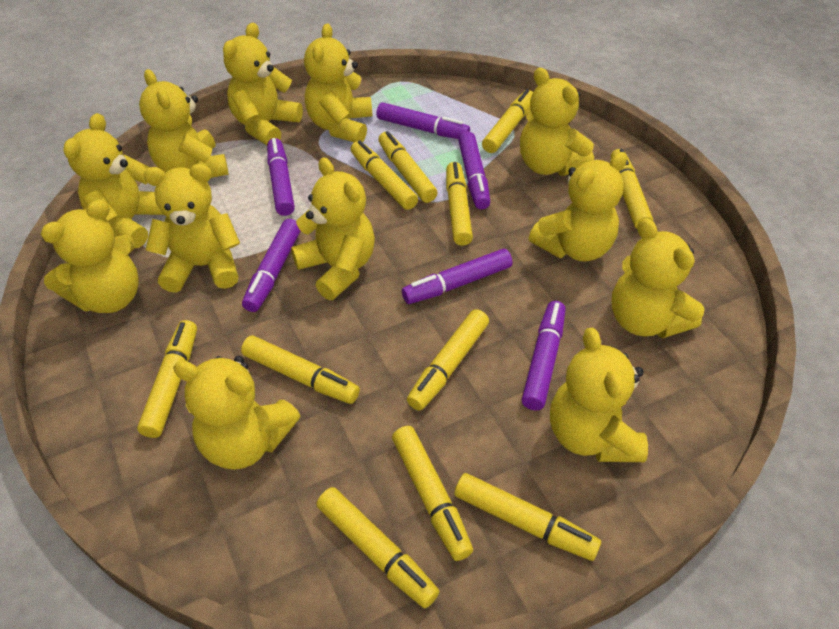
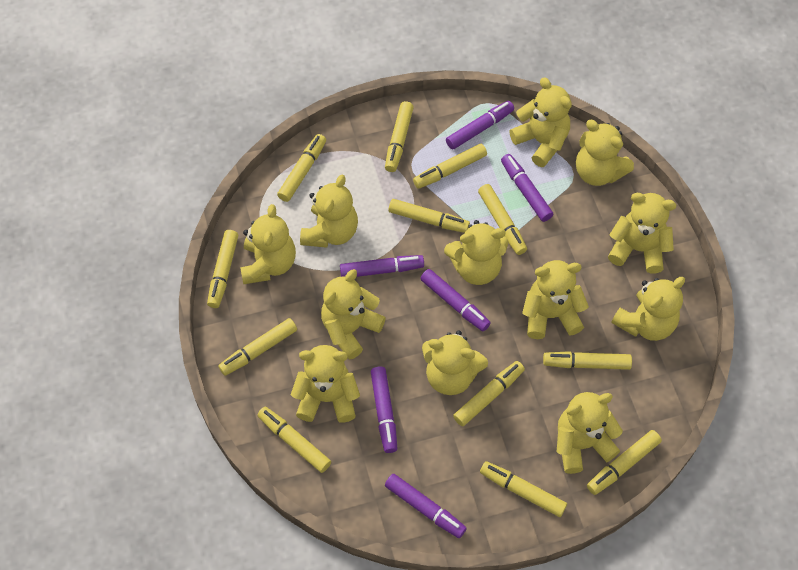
yellow marker: [137,320,197,438] [241,335,360,404] [316,487,440,608] [351,140,418,210] [378,131,438,203] [392,426,473,561] [407,309,489,411] [446,162,473,246] [454,473,601,561] [482,89,533,153] [610,149,653,229] = 11 -> [207,230,238,308] [218,318,297,376] [257,407,331,473] [277,134,326,202] [385,101,414,172] [389,199,470,233] [413,144,487,189] [453,361,525,426] [478,184,527,255] [480,461,567,517] [543,351,632,370] [587,430,662,495] = 12

